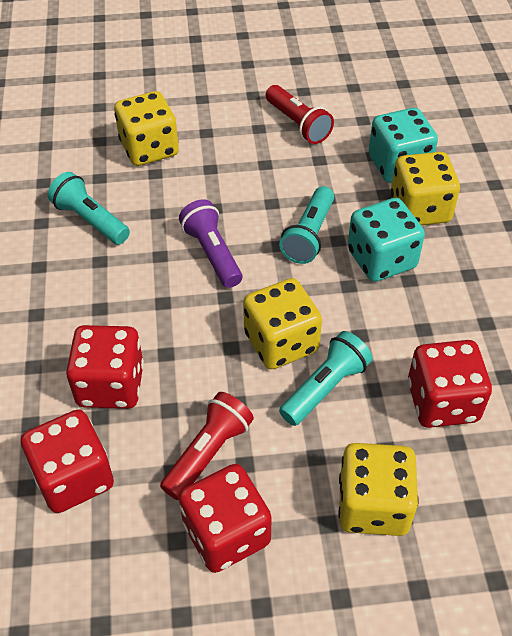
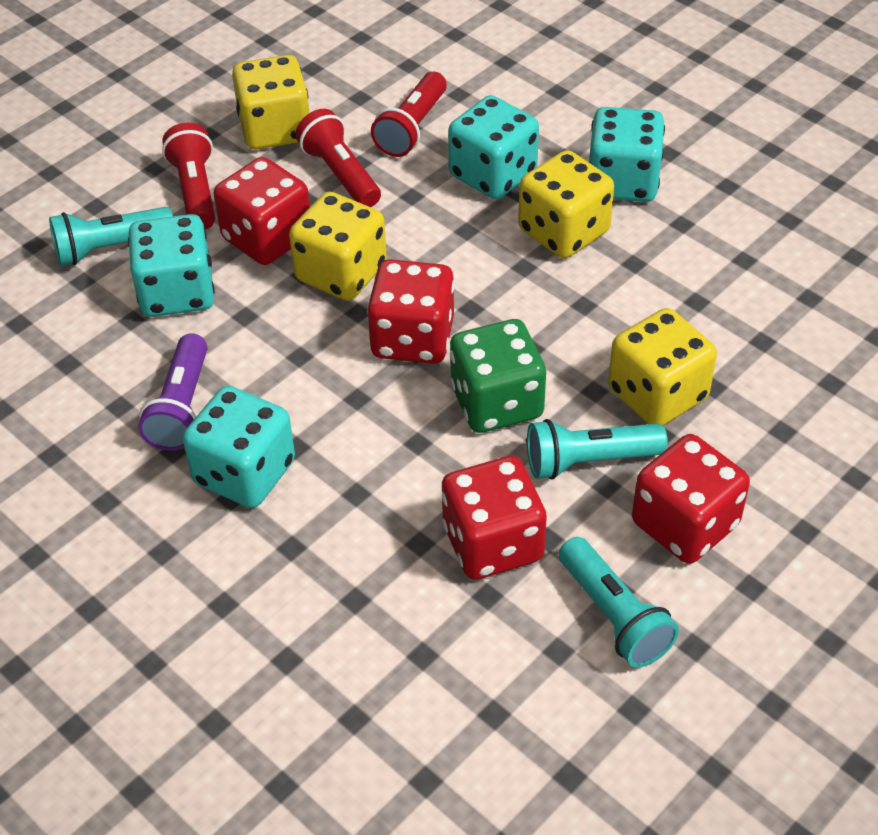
green dice: none = 0 -> [450,319,546,433] = 1
red flashlight: [160,392,254,500] [266,85,334,144] = 2 -> [162,123,215,230] [295,109,381,207] [371,72,447,157] = 3
turquoise dice: [348,198,425,282] [369,108,438,183] = 2 -> [128,214,215,317] [183,386,295,508] [448,95,539,199] [589,107,665,202] = 4

